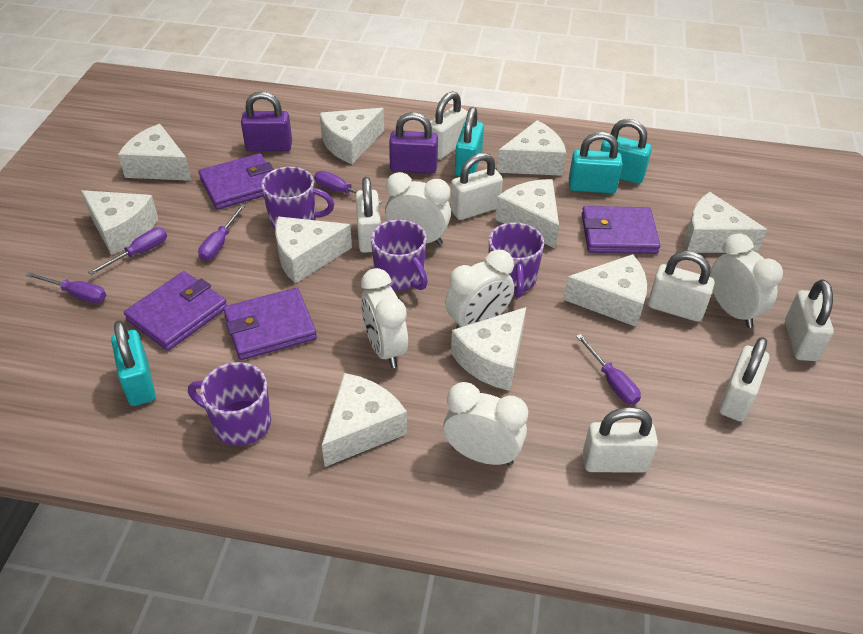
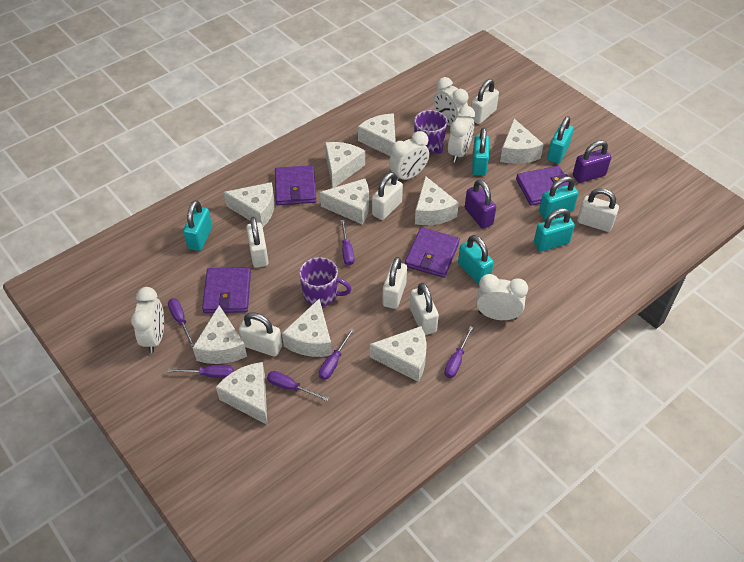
purple mug: [188,362,271,446] [261,167,334,229] [371,219,428,290] [489,222,544,298] = 4 -> [299,257,352,307] [414,110,447,154] = 2
purple screwdriver: [26,272,106,303] [88,228,167,275] [198,204,246,261] [314,171,383,204] [576,334,641,405] = 5 -> [167,365,234,378] [168,298,194,347] [267,371,329,401] [319,328,354,380] [341,220,355,266] [444,326,474,378] = 6
turquoise padlock: [111,320,156,406] [455,107,484,176] [569,132,623,193] [600,119,652,184] = 4 -> [183,200,212,251] [458,235,494,284] [472,128,489,176] [534,208,575,251] [539,176,579,220] [547,116,574,164] = 6

